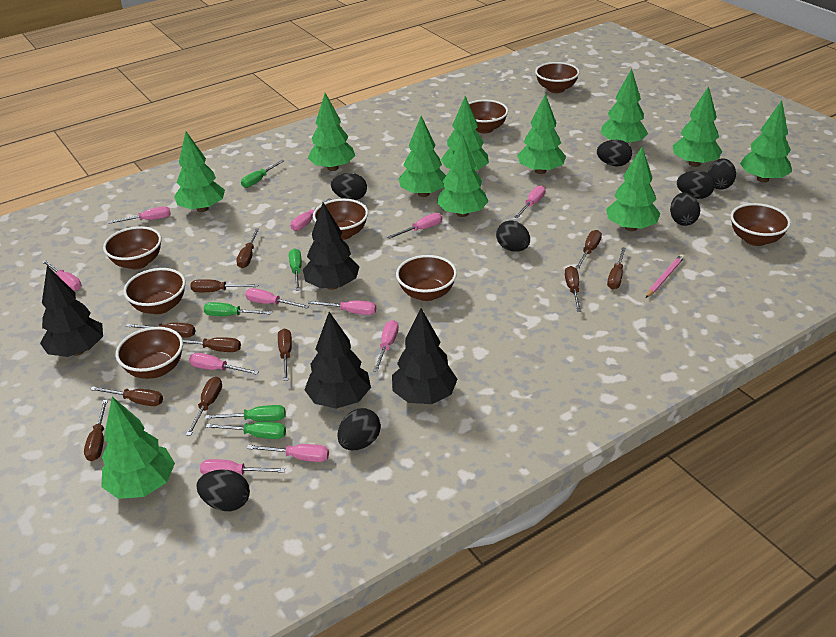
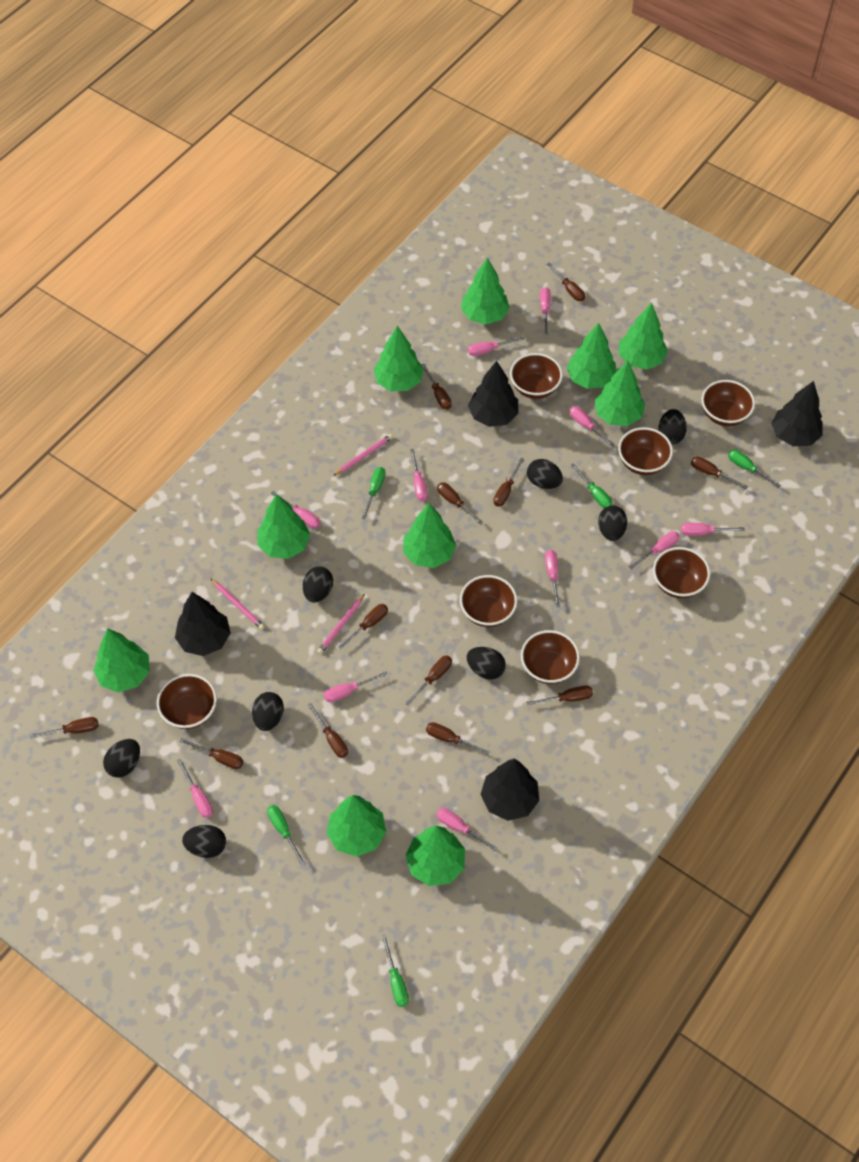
brown bowl: [103,226,162,269] [116,327,183,379] [123,268,186,314] [313,199,368,240] [396,255,457,301] [469,100,508,133] [535,62,580,93] [730,203,791,246] = 8 -> [157,674,217,729] [460,575,517,627] [510,353,563,399] [521,630,580,684] [618,427,673,475] [653,547,710,598] [701,380,755,426] = 7
brown screwdriver: [84,399,108,461] [90,386,163,406] [126,323,196,337] [183,337,241,352] [186,377,222,436] [190,279,259,292] [236,228,259,268] [278,329,292,381] [565,266,582,312] [575,230,602,269] [607,248,626,289] = 11 -> [29,717,99,738] [180,738,243,769] [308,703,348,758] [338,604,388,649] [405,655,452,706] [422,364,452,409] [426,722,490,755] [437,482,483,525] [494,458,524,507] [526,686,593,706] [547,263,585,301] [691,456,748,489] = 12
green tree: [101,397,175,499] [174,132,225,212] [308,93,355,171] [399,116,446,197] [437,134,489,217] [441,96,489,170] [517,94,566,174] [601,69,648,143] [606,146,660,231] [673,86,722,167] [740,100,792,183] = 11 -> [93,628,150,692] [257,494,310,559] [327,795,386,857] [374,326,424,391] [403,503,456,568] [405,825,465,886] [461,257,510,324] [567,323,616,389] [594,360,645,426] [619,303,668,369] = 10
pink pencil: [646,254,684,298] = 1 -> [211,579,265,630] [317,594,365,654] [333,434,393,476] = 3

